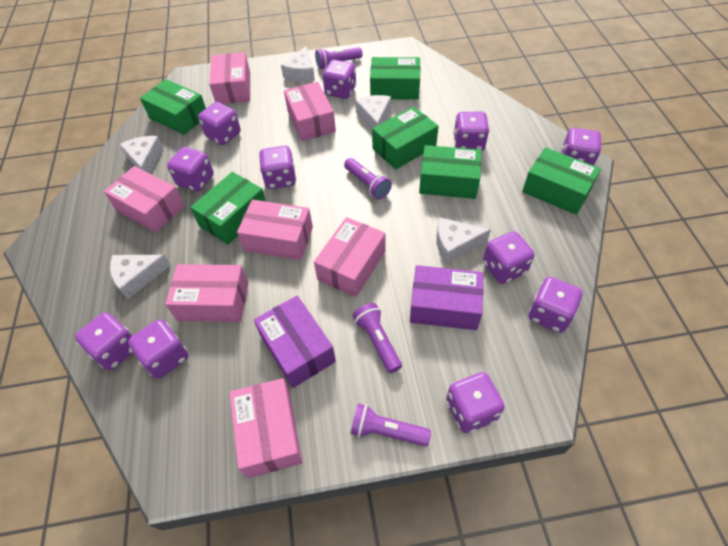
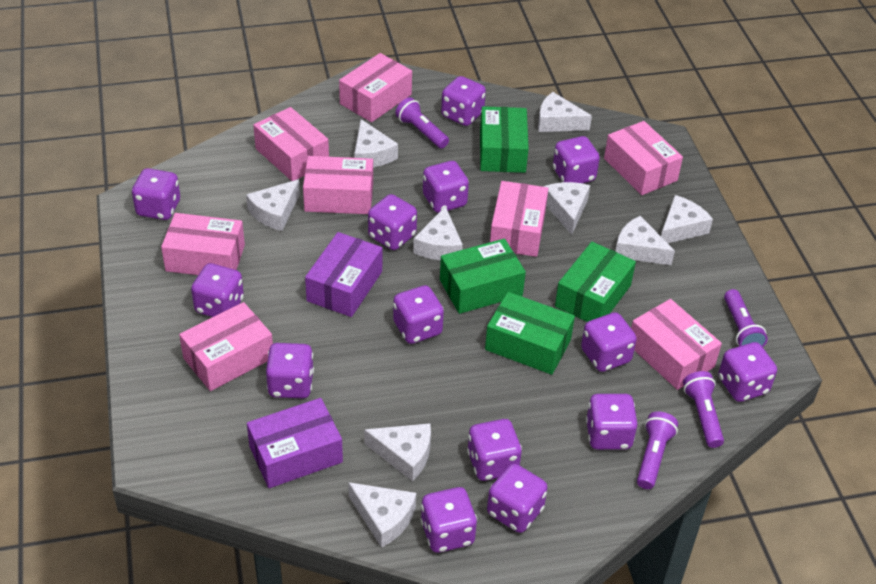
green box: [140,79,206,135] [190,172,266,245] [370,57,420,100] [372,106,439,169] [419,145,482,199] [522,147,601,215] = 6 -> [440,239,526,314] [480,106,529,173] [485,292,575,375] [555,242,636,322] = 4
pink box: [104,166,184,233] [165,264,248,322] [209,52,250,104] [230,378,303,478] [237,200,313,260] [284,82,336,141] [314,217,386,297] = 7 -> [161,213,245,275] [179,302,273,391] [253,107,329,181] [303,156,373,214] [339,53,412,122] [490,181,548,257] [604,121,683,195] [631,299,722,390] = 8
purple dice: [75,312,133,370] [128,320,188,378] [167,147,214,192] [198,102,241,145] [259,146,296,189] [323,60,356,99] [446,372,504,433] [454,112,489,151] [483,231,534,284] [529,277,583,333] [561,128,601,166] = 11 -> [132,168,180,220] [191,263,244,317] [266,343,314,398] [368,194,417,250] [393,285,444,344] [420,487,477,553] [423,161,469,213] [441,76,486,126] [467,419,522,481] [487,464,548,533] [553,136,600,183] [581,312,637,372] [586,394,638,450] [718,342,777,402] = 14
white cheese: [110,255,171,299] [119,136,163,174] [281,46,315,82] [355,95,391,129] [437,218,491,263] = 5 -> [246,179,300,231] [348,482,416,548] [354,119,398,167] [364,423,431,481] [413,206,463,260] [538,92,592,132] [544,182,590,235] [616,216,675,265] [661,195,713,243] = 9

